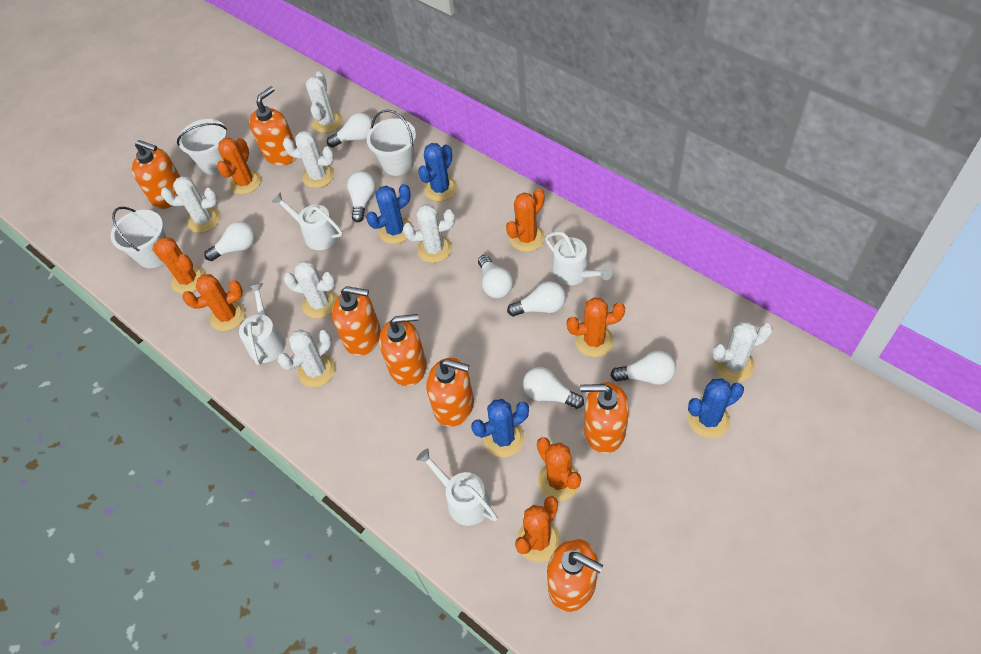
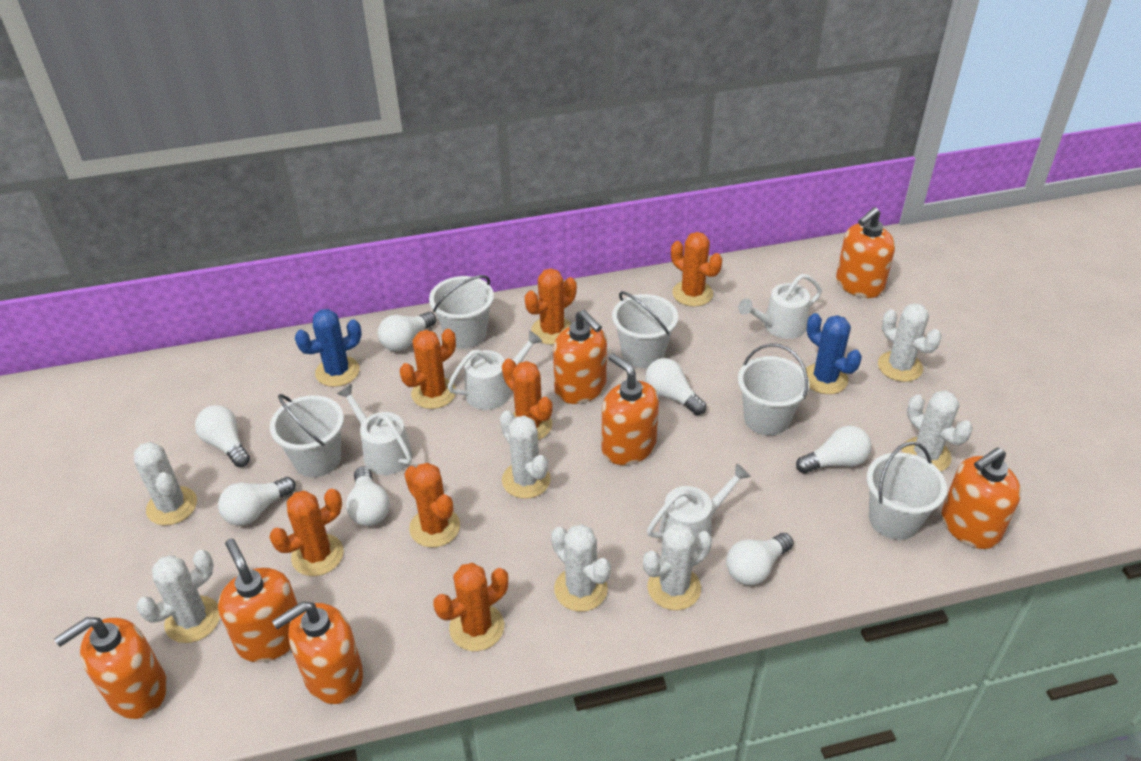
blue cactus: [366,184,411,244] [418,143,457,201] [471,399,529,457] [688,378,744,438] = 4 -> [295,309,362,387] [806,313,862,394] = 2
white bucket: [111,207,166,268] [177,119,227,175] [366,110,416,176] = 3 -> [270,394,344,477] [429,275,494,349] [612,291,678,368] [738,344,810,436] [867,441,947,540] = 5

